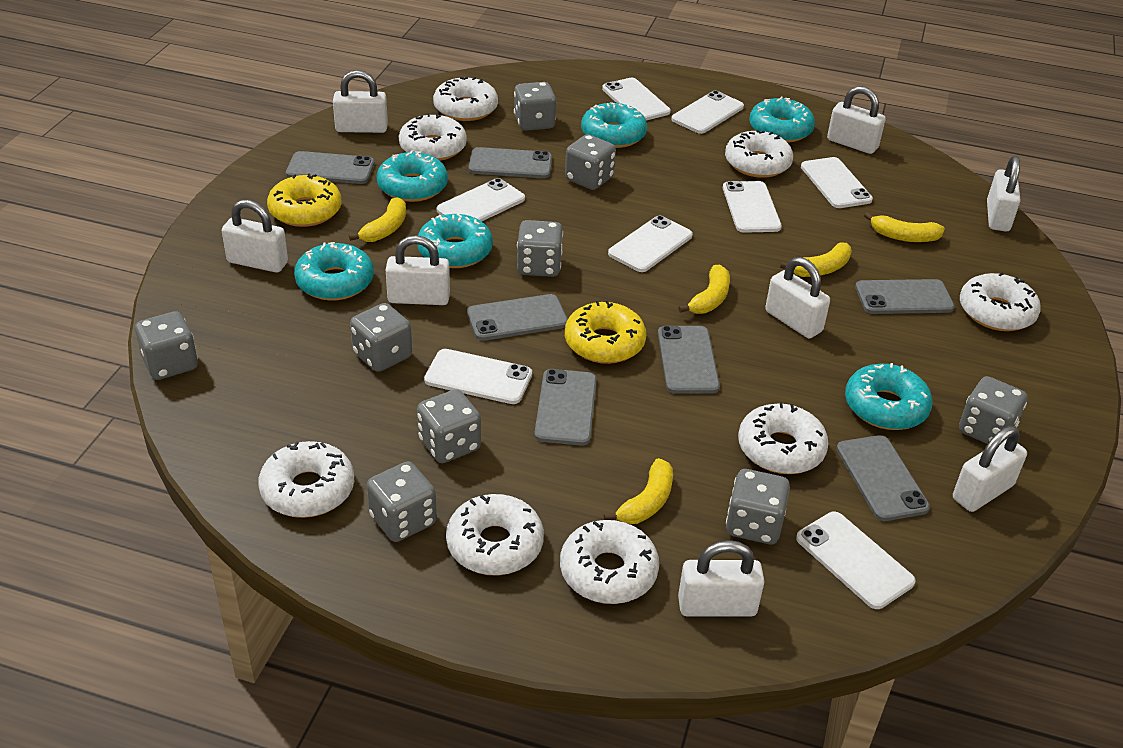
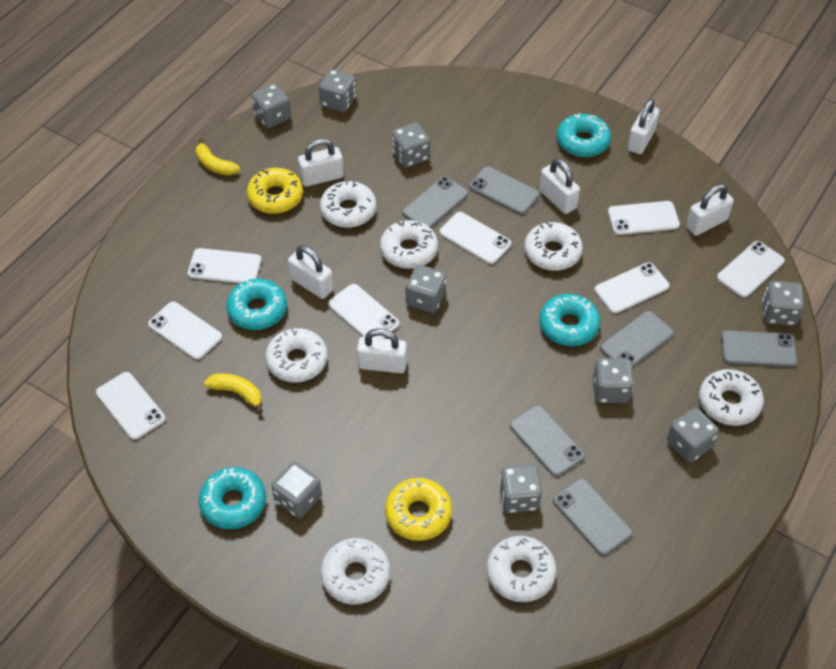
grey phone: [286,151,374,184] [467,294,568,341] [469,147,552,178] [534,369,597,446] [658,326,720,394] [836,435,930,521] [855,279,955,314] = 7 -> [402,177,469,228] [469,166,540,215] [510,405,585,477] [553,479,632,556] [600,311,674,368] [721,330,797,367] = 6
turquoise donut: [294,242,374,301] [377,150,448,202] [417,214,493,268] [581,102,647,148] [749,97,815,143] [845,363,933,430] = 6 -> [198,467,266,529] [226,279,287,330] [539,294,600,346] [557,113,611,157] = 4
white donut: [258,441,354,518] [399,113,467,161] [433,77,498,121] [446,494,544,576] [560,520,659,604] [725,130,793,178] [738,402,829,474] [960,272,1041,331] = 8 -> [265,328,328,382] [320,181,376,228] [321,538,390,605] [380,220,438,269] [487,536,556,602] [524,222,583,271] [699,369,764,426] = 7
white padlock: [222,200,288,273] [333,70,388,133] [386,235,450,305] [678,540,765,617] [765,257,830,338] [827,86,886,154] [953,426,1027,512] [987,156,1020,232] = 8 -> [288,245,334,299] [298,138,344,187] [357,328,407,373] [539,158,580,214] [627,99,660,154] [686,184,734,236] = 6
yellow banana: [349,197,406,242] [604,458,673,524] [678,265,730,314] [780,243,852,277] [864,212,945,242] = 5 -> [196,138,240,176] [204,373,263,413] = 2

